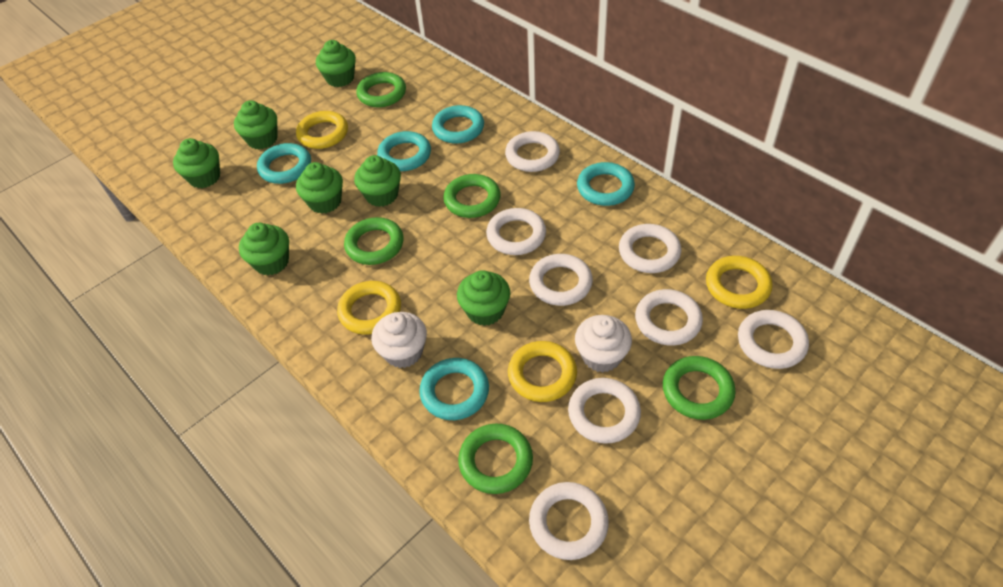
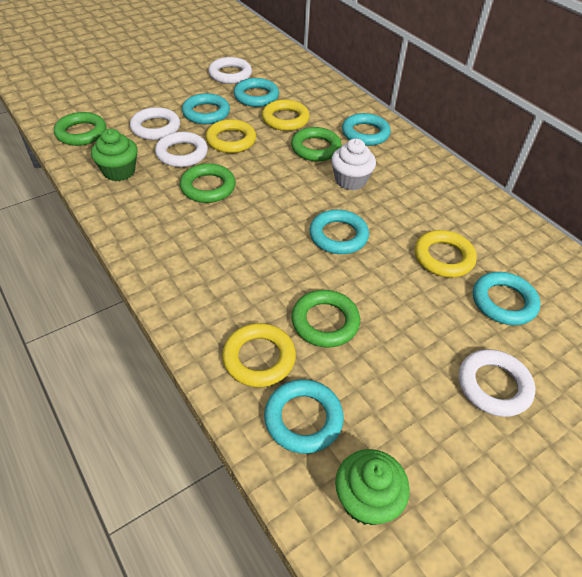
green cupcake: [173,138,220,188] [234,100,277,150] [239,223,289,275] [296,162,343,214] [316,40,356,87] [354,155,401,207] [457,270,510,326] = 7 -> [91,129,138,181] [335,449,410,525] = 2
green ring: [344,217,404,265] [356,72,406,107] [443,174,501,218] [458,423,533,494] [663,356,736,420] = 5 -> [54,112,106,146] [180,163,236,203] [291,127,342,161] [291,290,360,348] = 4
turquoise ring: [257,143,311,184] [377,131,431,171] [419,358,489,420] [432,105,484,144] [577,162,635,206] = 5 -> [182,93,230,124] [234,78,279,107] [264,379,344,454] [309,209,369,254] [342,113,391,146] [473,272,540,325] = 6
white cupcake: [371,312,427,368] [575,315,632,373] = 2 -> [331,138,376,190] = 1
white ring: [486,208,546,255] [505,131,560,172] [529,254,593,306] [529,482,609,560] [568,378,641,444] [619,224,681,273] [635,289,703,346] [738,310,809,369] = 8 -> [130,107,180,140] [155,132,208,167] [208,57,252,84] [459,349,535,417] = 4

